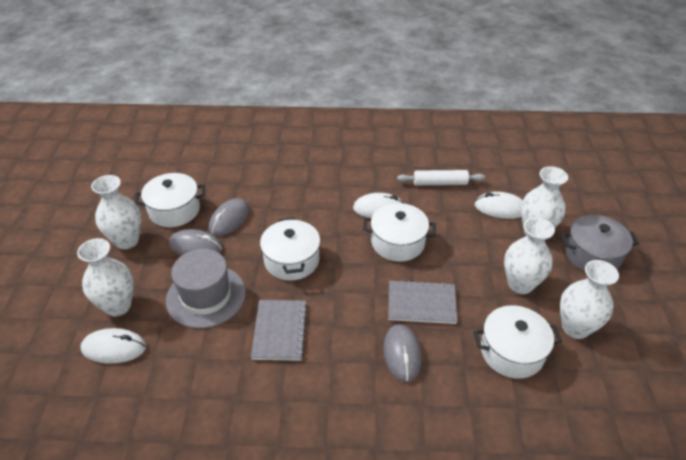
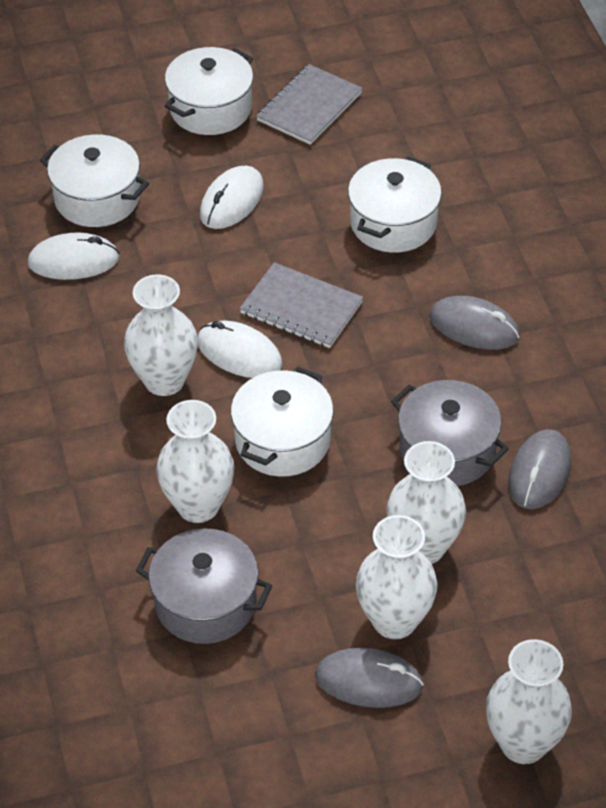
grey hat: [166,249,246,328] = 1 -> none = 0
grey pot: [561,215,639,271] = 1 -> [136,528,272,644] [391,380,509,486] = 2
white rolling pin: [397,170,485,185] = 1 -> none = 0

